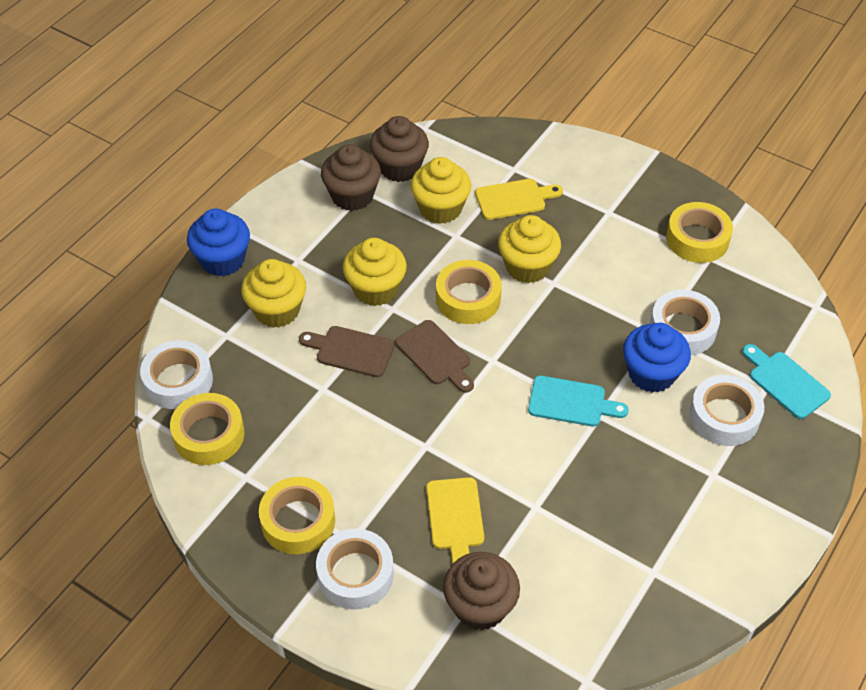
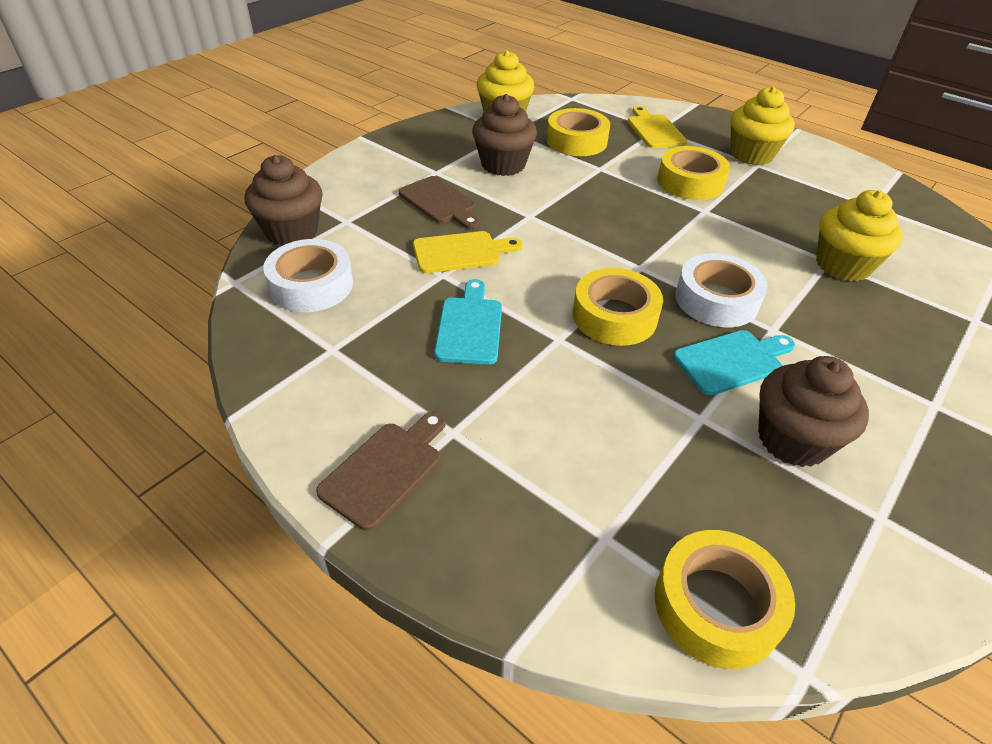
blue cupcake: [187,209,250,276] [623,323,691,393] = 2 -> none = 0
white tape: [140,340,213,409] [316,529,394,610] [650,290,720,355] [689,375,764,446] = 4 -> [263,239,353,312] [675,253,768,327] = 2
yellow cupcake: [241,259,306,328] [343,238,407,306] [411,157,471,224] [498,215,561,283] = 4 -> [477,50,534,112] [730,87,795,165] [816,190,903,282] = 3

